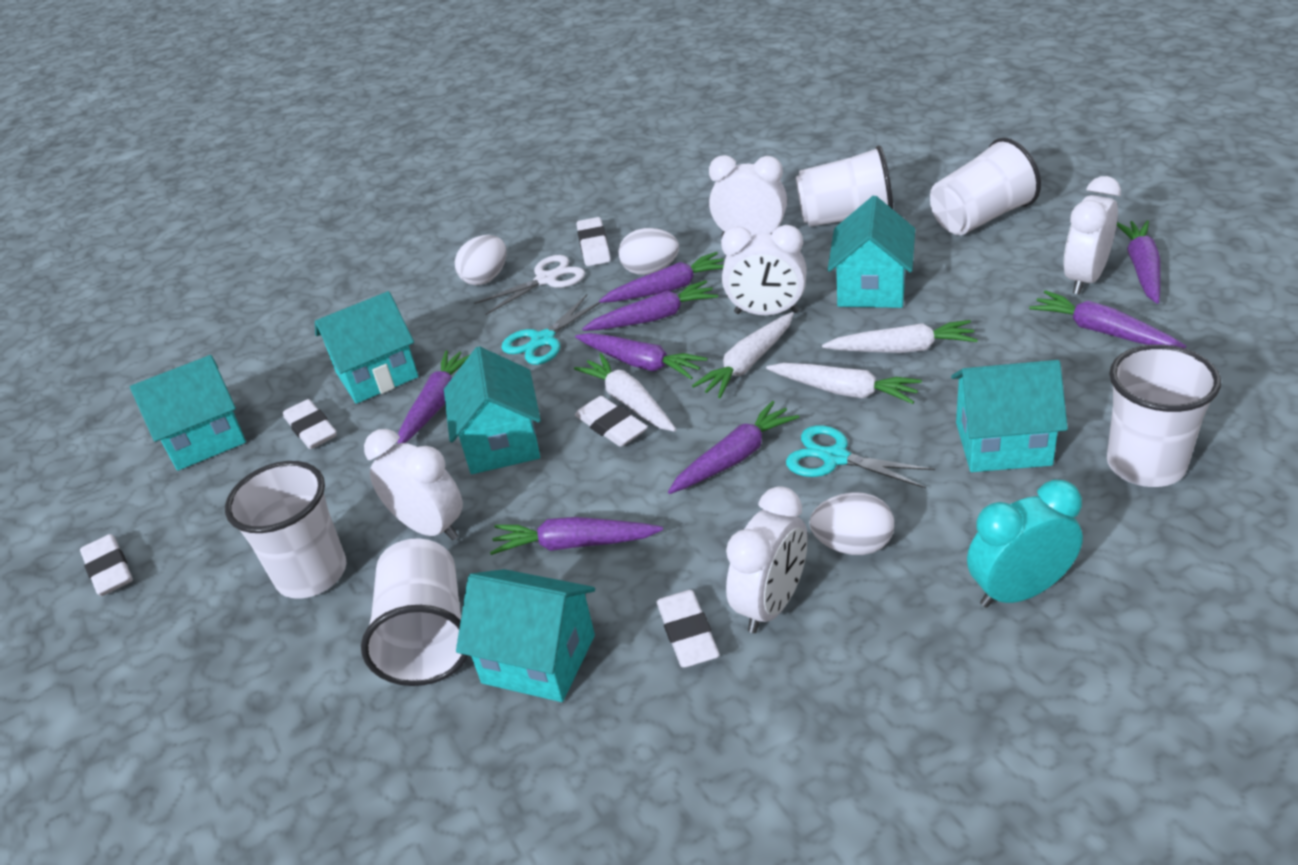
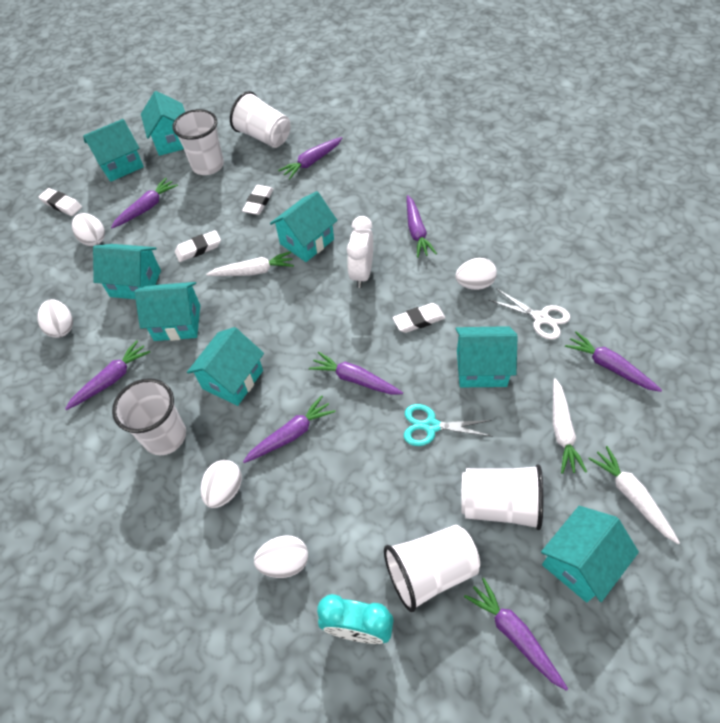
turquoise house: [130,355,246,471] [315,291,419,404] [444,346,541,474] [456,569,595,702] [827,196,915,308] [951,360,1068,472] = 6 -> [83,119,144,182] [93,244,161,299] [135,282,200,341] [141,91,185,156] [187,327,264,406] [270,191,337,262] [456,326,518,387] [541,506,639,602] = 8
turquoise scissors: [501,293,600,365] [786,425,935,488] = 2 -> [404,404,493,446] = 1
white carrot: [574,353,676,432] [692,312,794,398] [766,363,922,404] [822,320,978,353] = 4 -> [206,251,294,276] [553,378,587,474] [588,446,680,544] = 3
white clock: [364,429,463,541] [709,155,787,237] [721,225,807,315] [726,486,808,633] [1064,176,1121,295] = 5 -> [347,216,373,288] = 1
white egg: [455,235,507,285] [618,228,679,275] [809,492,894,555] = 3 -> [37,299,73,338] [72,213,105,246] [201,460,242,508] [254,535,308,578] [455,258,497,290] = 5
white eraser: [80,534,133,596] [283,399,337,449] [575,396,648,447] [577,217,611,266] [657,590,720,668] = 5 -> [38,188,82,216] [175,230,221,262] [242,185,274,215] [393,303,445,333] = 4

